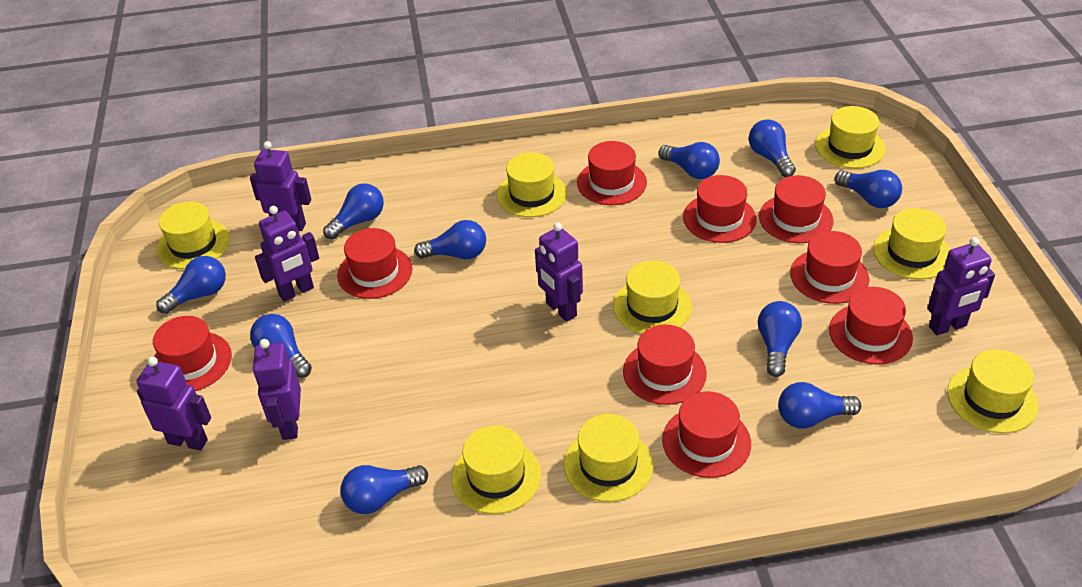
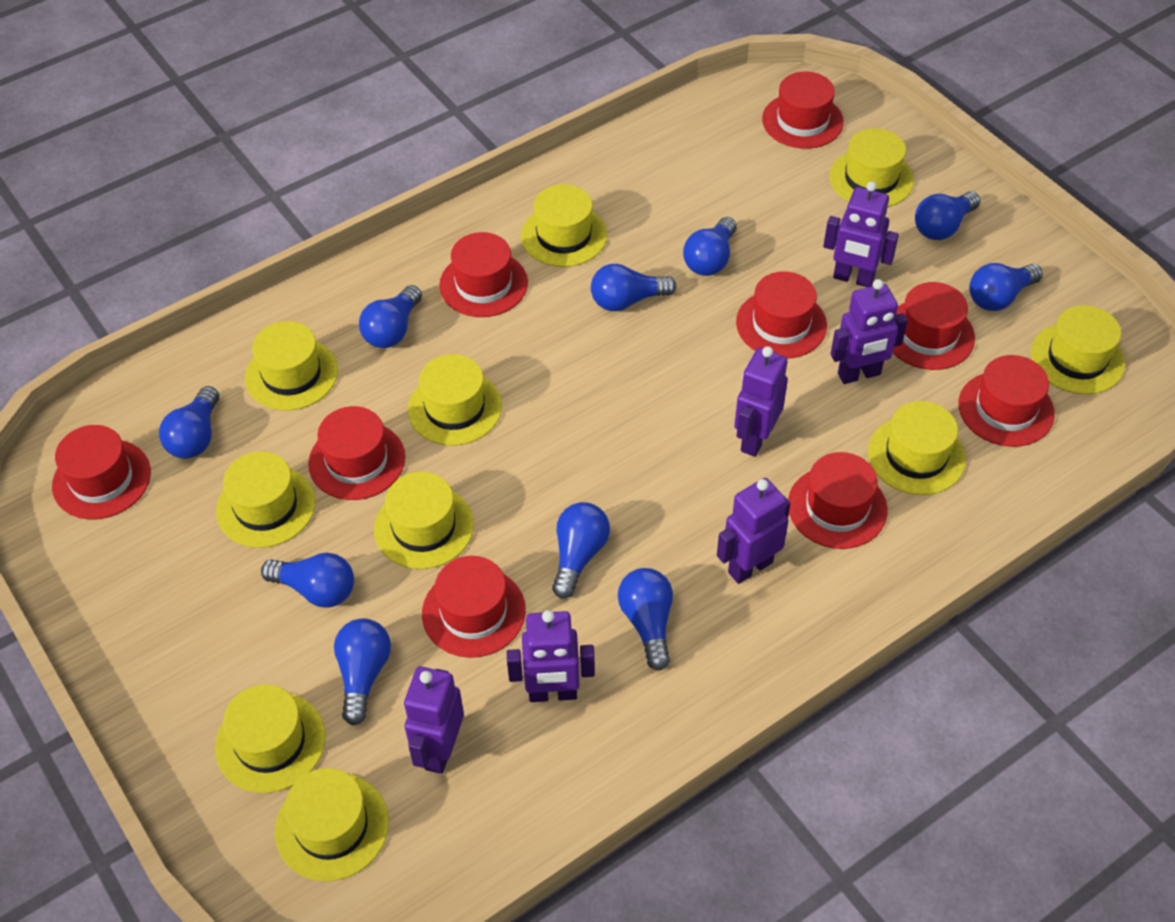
yellow hat: [156,202,230,269] [451,426,541,514] [497,152,567,217] [564,414,653,502] [613,261,692,334] [815,106,886,169] [873,208,950,279] [947,349,1038,433] = 8 -> [215,685,325,793] [216,451,315,548] [245,321,338,411] [275,768,389,882] [374,472,474,569] [408,354,502,445] [521,184,607,267] [829,128,914,207] [868,401,966,495] [1031,305,1125,395] = 10

